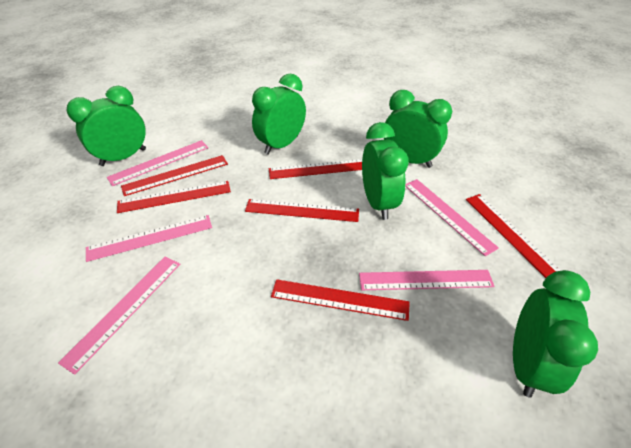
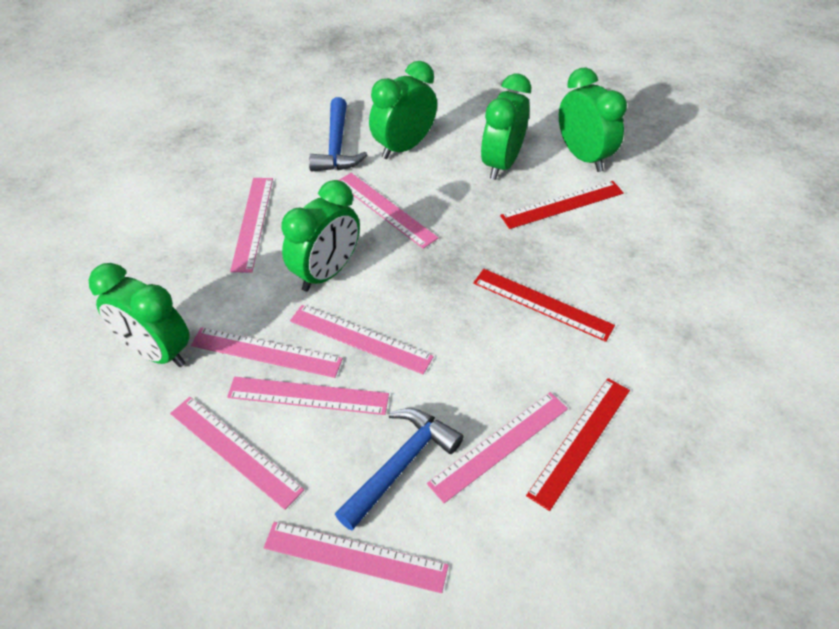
blue hammer: none = 0 -> [309,97,367,172] [335,408,463,531] = 2
pink ruler: [58,256,180,375] [86,215,212,262] [107,140,208,186] [359,270,495,290] [405,179,499,256] = 5 -> [170,397,304,510] [191,327,343,378] [227,377,389,415] [230,178,273,273] [264,522,449,593] [290,305,434,374] [339,173,438,249] [427,392,568,503] = 8
red ruler: [117,181,231,213] [121,155,228,196] [245,199,359,222] [269,159,362,179] [271,279,410,321] [466,194,561,278] = 6 -> [473,269,615,342] [500,181,623,229] [526,378,630,511] = 3

